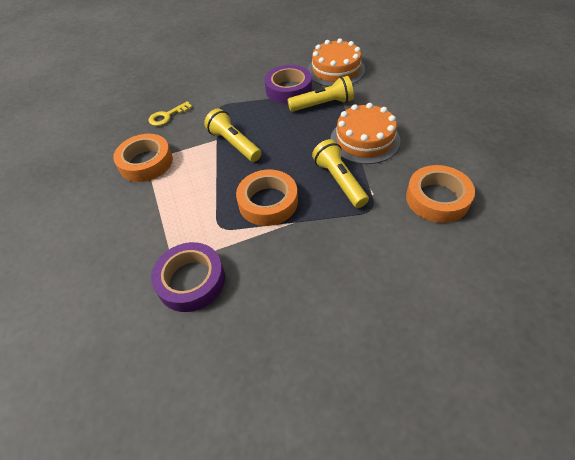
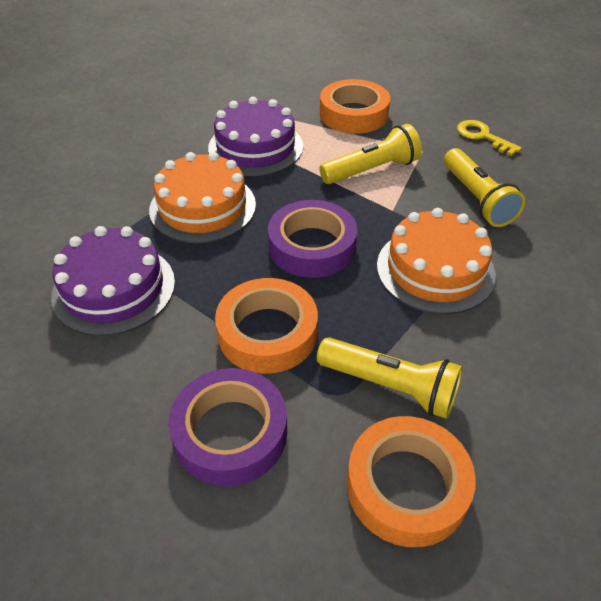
purple cake: none = 0 -> [51,226,175,336] [208,97,303,176] = 2

